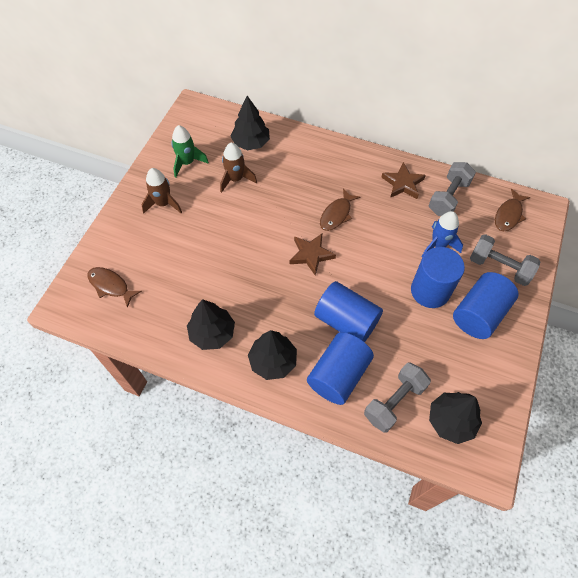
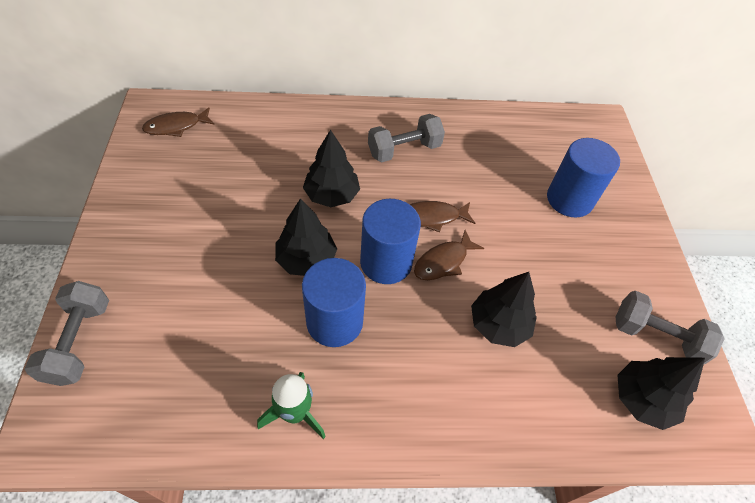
blue cylinder: [307,332,374,405] [314,281,383,342] [411,247,465,308] [453,272,519,339] = 4 -> [302,258,366,347] [360,199,421,284] [547,138,620,217] = 3
blue rocket: [422,211,463,258] = 1 -> none = 0
brown rocket: [142,168,182,213] [220,143,257,193] = 2 -> none = 0
brown star: [290,234,336,276] [381,162,426,199] = 2 -> none = 0

